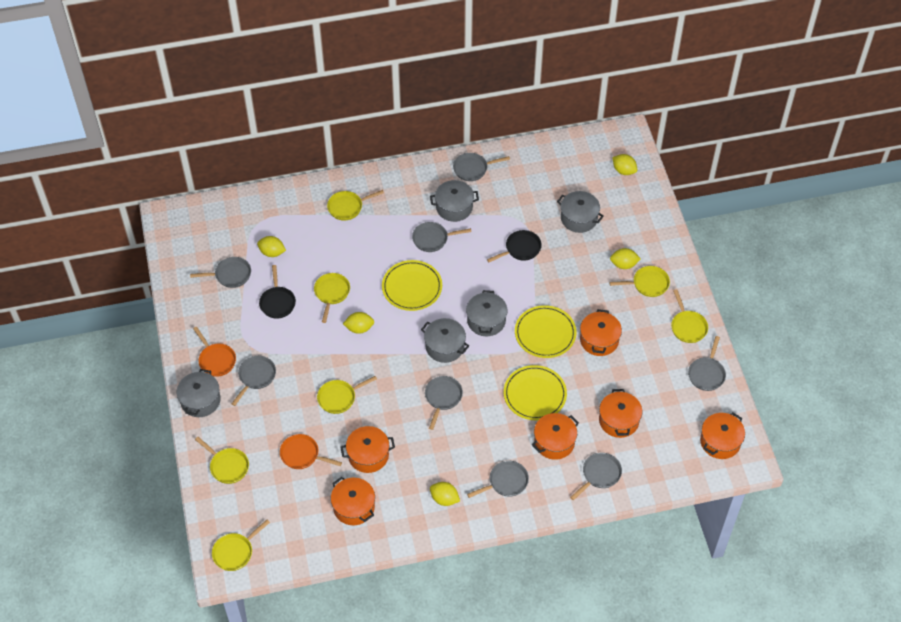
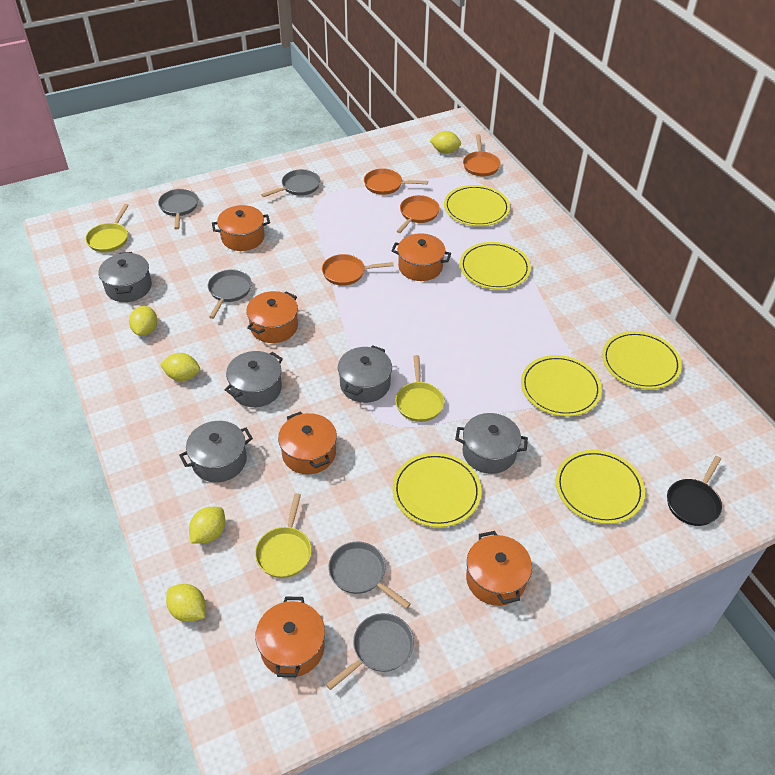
black pan: [259,265,296,319] [487,230,542,262] = 2 -> [667,456,722,526] = 1
grey pan: [190,257,251,288] [232,356,276,406] [412,222,472,252] [425,376,463,430] [453,153,510,181] [467,461,529,498] [570,453,622,500] [688,336,726,391] = 8 -> [158,189,198,230] [208,270,252,319] [261,169,320,197] [326,613,414,690] [328,542,411,609] = 5
orange pan: [193,327,236,377] [280,434,342,469] = 2 -> [322,254,394,286] [364,168,428,195] [396,195,440,233] [463,134,501,176] = 4
yellow pan: [195,437,249,484] [212,520,270,571] [314,273,350,323] [317,376,377,414] [327,190,384,221] [610,266,670,297] [671,289,708,343] = 7 -> [86,204,129,253] [255,493,312,578] [395,355,444,422] = 3
yellow plate: [382,260,442,311] [504,365,567,420] [515,305,576,358] = 3 -> [392,453,481,527] [444,185,510,226] [460,242,531,290] [521,355,602,417] [556,450,645,524] [602,331,682,389] = 6

